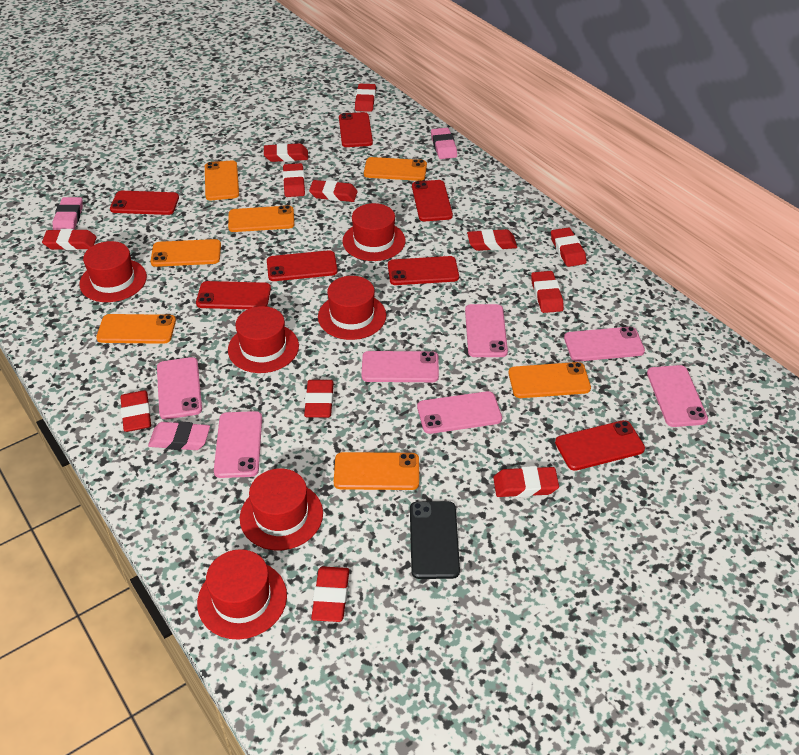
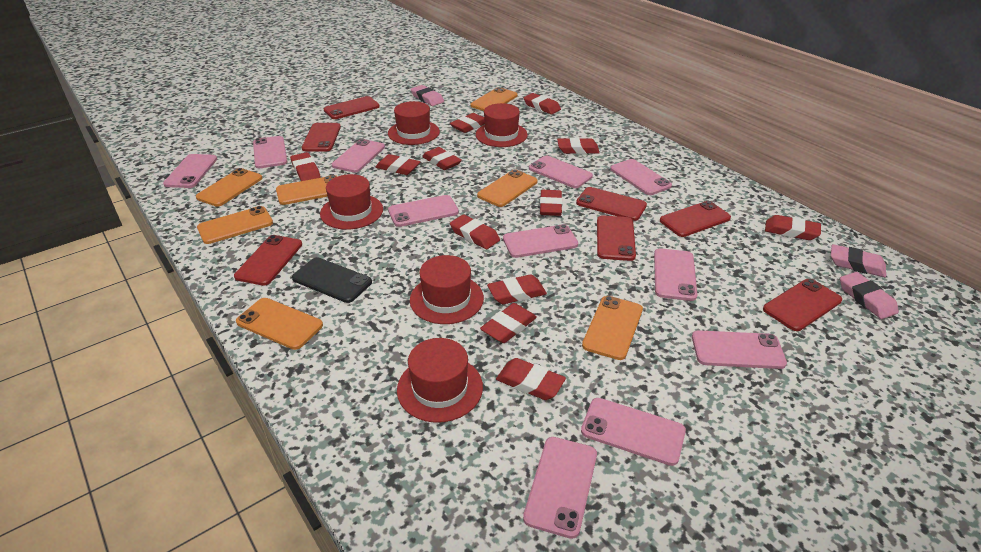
pink phone: [157,357,202,419] [214,411,262,478] [362,351,439,382] [417,391,502,434] [465,304,508,357] [564,327,645,362] [647,365,708,427] = 7 -> [163,154,217,188] [253,136,287,168] [332,139,385,173] [388,195,459,227] [503,224,578,258] [523,437,597,539] [529,156,593,188] [581,398,686,466] [610,159,672,195] [654,248,697,301] [692,330,787,369] = 11
red hat: [79,241,147,302] [197,549,287,640] [228,306,299,373] [240,468,323,550] [318,276,386,340] [343,203,406,261] = 6 -> [320,174,383,230] [388,101,440,145] [397,338,483,423] [410,255,484,324] [475,103,528,147] = 5

